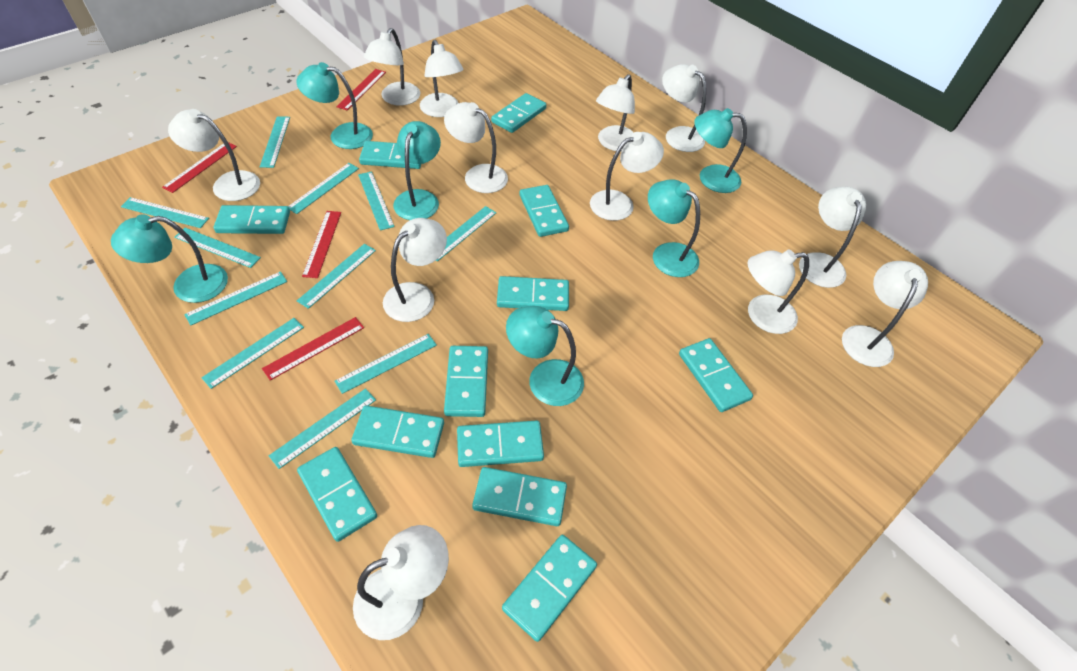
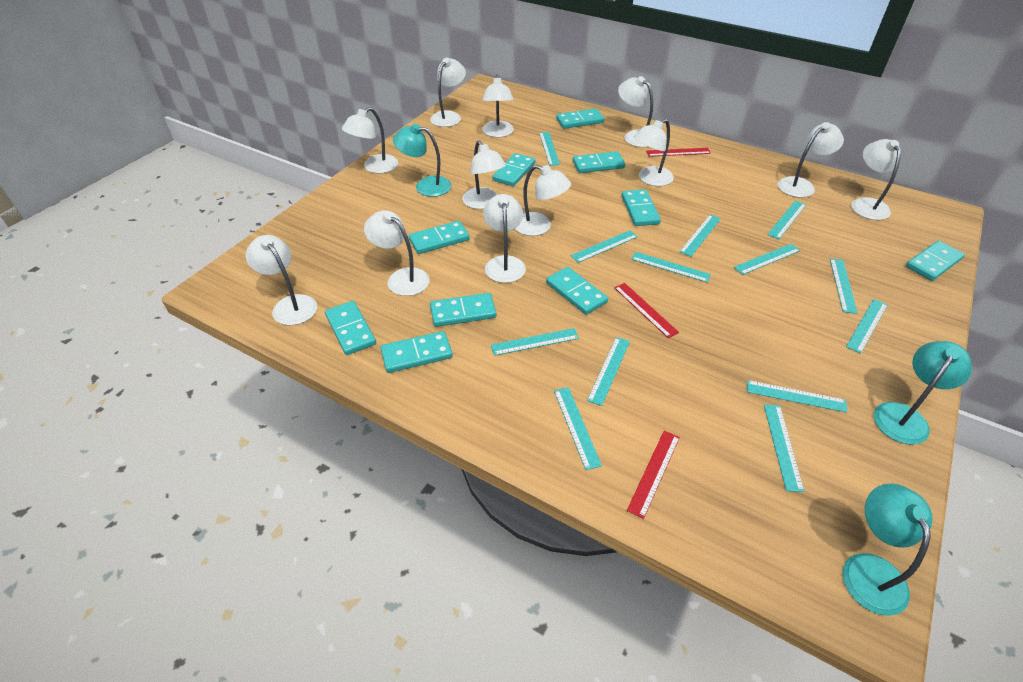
red ruler: [162,142,237,193] [262,317,364,381] [302,211,341,278] [336,69,386,110] = 4 -> [614,283,679,338] [627,431,680,519] [646,148,711,157] = 3
turquoise domino: [214,205,290,234] [297,447,377,542] [351,405,444,458] [359,141,421,169] [444,346,488,417] [457,420,544,467] [472,467,567,526] [491,93,546,133] [497,276,569,311] [502,535,597,642] [520,185,569,237] [679,338,753,412] = 12 -> [325,301,376,355] [381,331,453,373] [409,221,470,254] [430,293,496,327] [492,153,535,186] [546,267,608,315] [556,108,604,129] [573,151,625,173] [622,189,661,226] [906,241,965,281] = 10
turquoise lamp: [111,214,228,303] [296,62,373,149] [393,121,441,220] [506,306,584,406] [648,179,700,277] [694,108,747,193] = 6 -> [393,124,452,197] [843,483,933,616] [874,341,972,445] = 3
turquoise ruler: [121,197,209,228] [174,228,261,268] [184,271,287,326] [201,318,304,389] [260,116,290,168] [269,388,376,469] [288,163,359,214] [297,244,376,309] [335,334,437,394] [358,171,394,230] [436,206,496,261] = 11 -> [491,328,579,356] [539,132,560,166] [554,387,602,470] [571,230,638,263] [587,337,630,406] [631,252,711,282] [680,215,721,257] [734,244,800,275] [747,380,847,413] [764,405,804,492] [767,201,806,239] [830,258,858,314] [846,299,888,354] = 13

